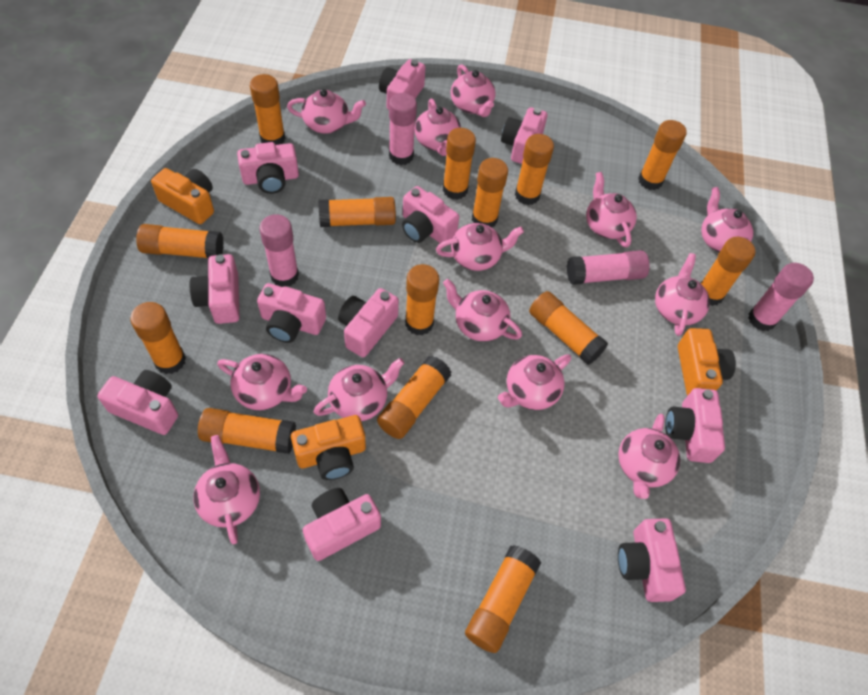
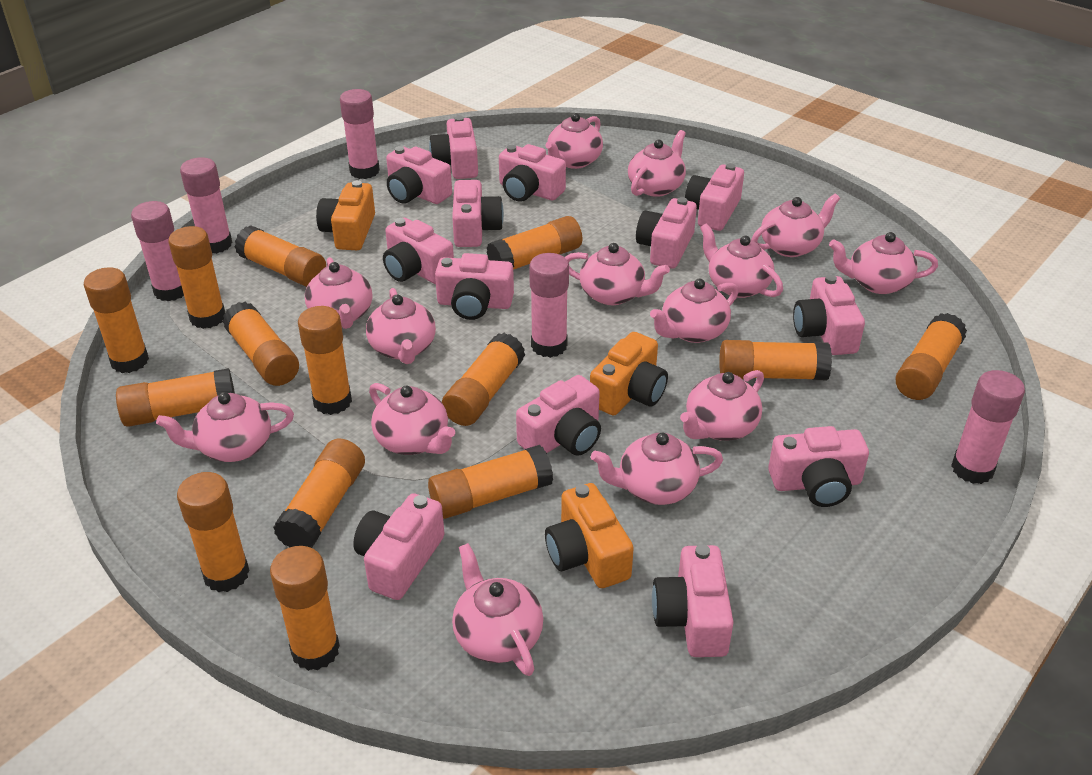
pink camera: [97,370,178,435] [189,254,240,324] [237,142,299,194] [257,283,326,343] [302,488,381,561] [338,288,399,357] [379,59,425,110] [402,186,459,243] [501,107,547,164] [618,518,686,602] [665,388,725,463] = 11 -> [353,493,445,600] [383,218,454,284] [386,146,452,204] [429,116,478,179] [435,253,514,320] [452,180,504,247] [499,144,566,202] [516,375,601,456] [636,197,697,269] [652,544,734,657] [685,163,744,231] [768,426,869,507] [793,274,865,355] = 13
pink glue stick: [260,214,299,287] [389,93,417,165] [567,250,649,285] [748,263,814,331] = 4 -> [131,201,184,301] [180,157,232,254] [340,89,380,179] [529,253,569,358] [951,370,1025,484] = 5
pink teapot: [193,435,260,544] [217,354,307,410] [287,89,366,134] [314,358,404,421] [415,99,461,156] [436,223,524,271] [443,279,522,342] [451,65,495,117] [498,354,571,410] [586,172,637,247] [618,414,680,499] [655,253,710,336] [701,187,753,252] = 13 -> [156,392,294,462] [305,257,373,329] [366,288,436,364] [369,383,455,455] [452,543,543,676] [546,113,603,169] [565,243,670,305] [591,433,723,505] [628,130,686,197] [650,278,739,343] [680,370,764,441] [700,223,783,298] [751,194,840,257] [829,232,938,294] = 14

